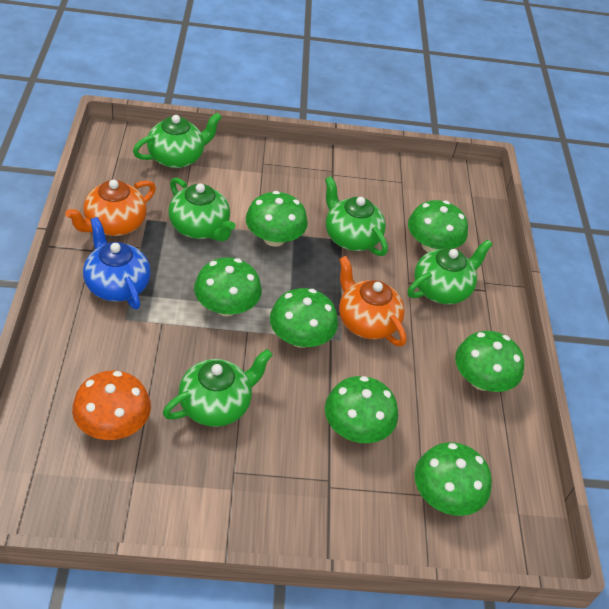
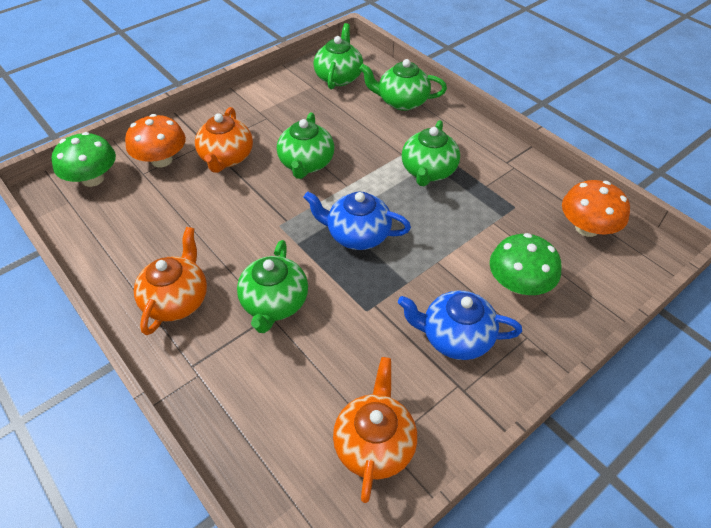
blue teapot: [83,217,151,309] = 1 -> [304,192,411,250] [398,291,522,360] = 2
green mushroom: [194,257,262,316] [246,191,308,247] [270,288,338,348] [325,376,398,443] [408,200,468,252] [415,442,492,516] [455,331,524,392] = 7 -> [52,132,116,187] [490,233,561,295] = 2
orange mushroom: [72,370,151,440] = 1 -> [125,114,186,167] [562,180,630,237] = 2
orange teapot: [65,180,156,236] [339,256,407,347] = 2 -> [134,227,207,335] [195,107,253,173] [333,357,417,503] = 3

